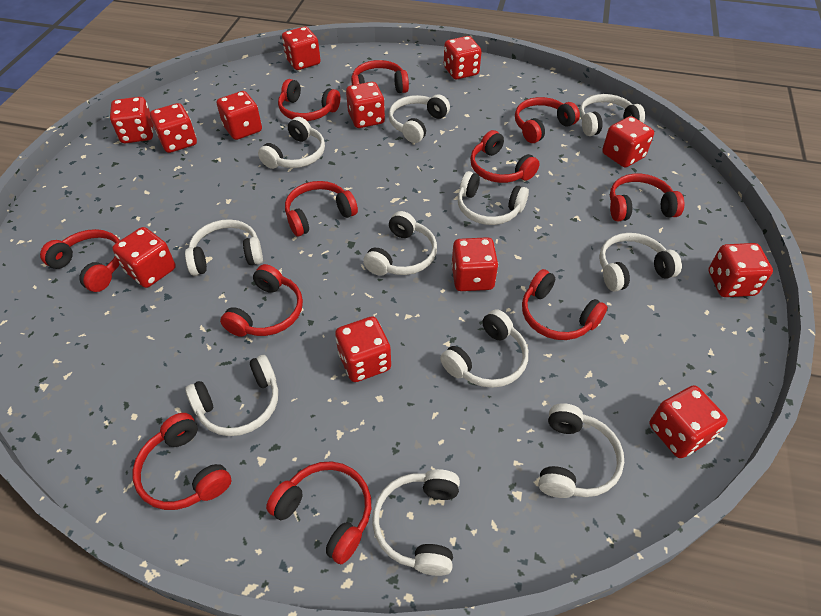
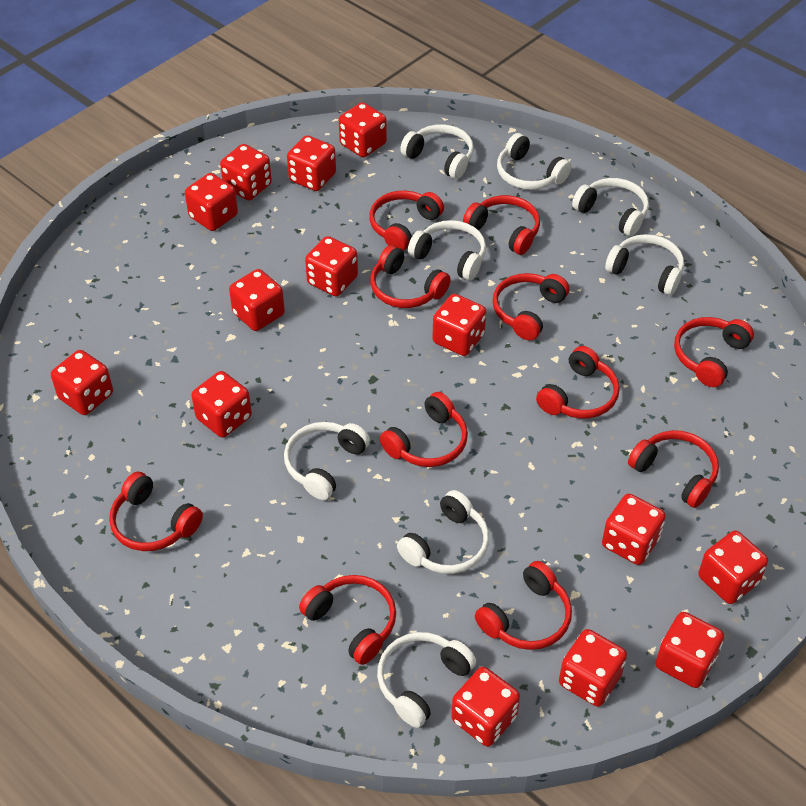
red dice: [110,97,153,143] [112,227,176,288] [150,103,197,153] [217,91,262,140] [282,27,320,70] [335,316,391,382] [346,82,385,128] [444,36,482,79] [451,237,498,291] [602,116,654,167] [649,385,728,458] [708,243,773,297] = 12 -> [51,350,113,415] [185,173,238,231] [191,371,252,438] [220,144,272,200] [229,269,285,331] [287,135,336,191] [305,236,358,296] [339,102,387,157] [432,294,486,356] [451,667,520,747] [559,629,627,707] [602,494,666,565] [656,612,724,688] [698,530,768,604] = 14
white headphones: [185,219,263,276] [185,355,278,436] [258,117,325,169] [363,211,437,276] [372,469,460,576] [389,95,450,143] [440,309,528,388] [458,171,529,225] [539,403,624,498] [579,94,645,136] [599,233,682,292] = 11 -> [284,422,370,500] [377,632,476,728] [397,490,489,574] [400,124,474,179] [408,220,486,280] [497,133,571,190] [572,178,649,237] [605,234,684,295] = 8

